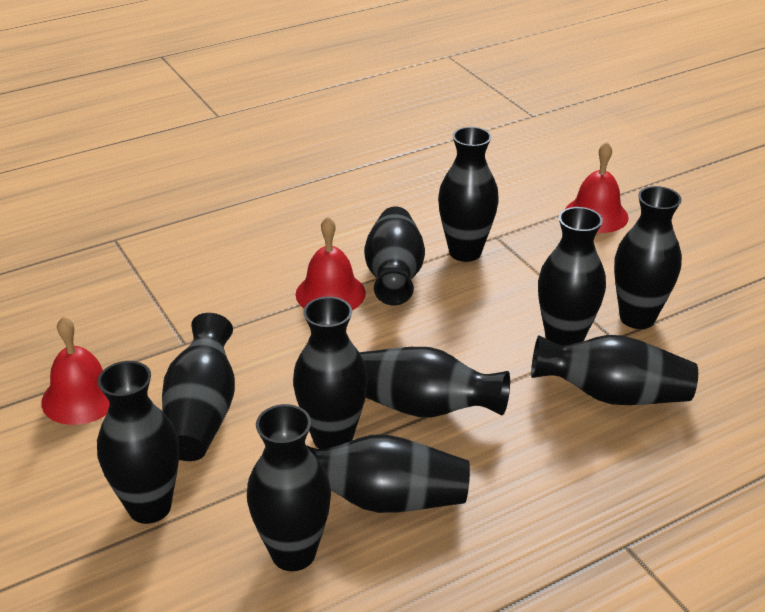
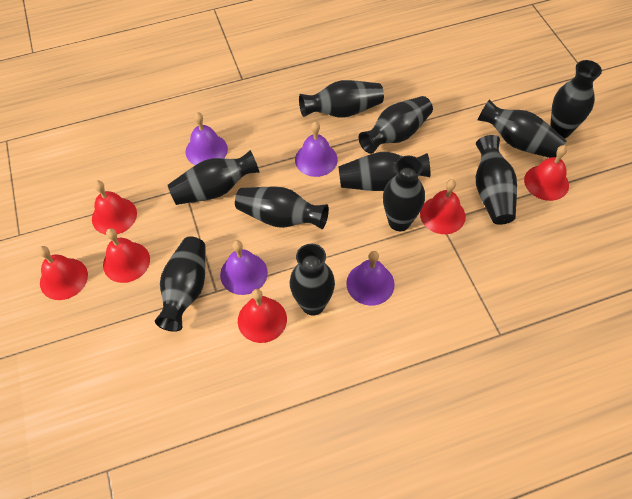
purple bell: none = 0 -> [186,112,228,165] [220,240,268,295] [295,122,338,177] [346,251,395,306] = 4
red bell: [41,317,110,425] [296,217,366,310] [565,142,628,233] = 3 -> [38,246,88,300] [92,180,137,235] [103,228,150,283] [238,289,287,343] [420,179,466,234] [524,145,569,201] = 6

